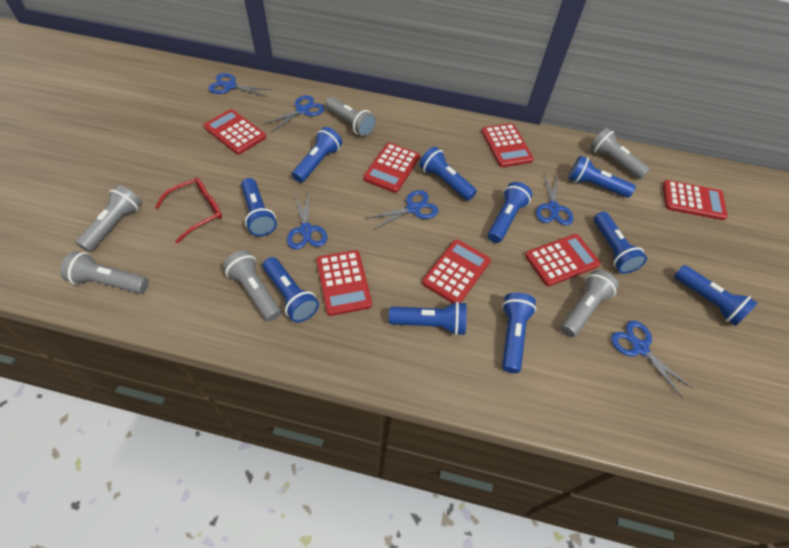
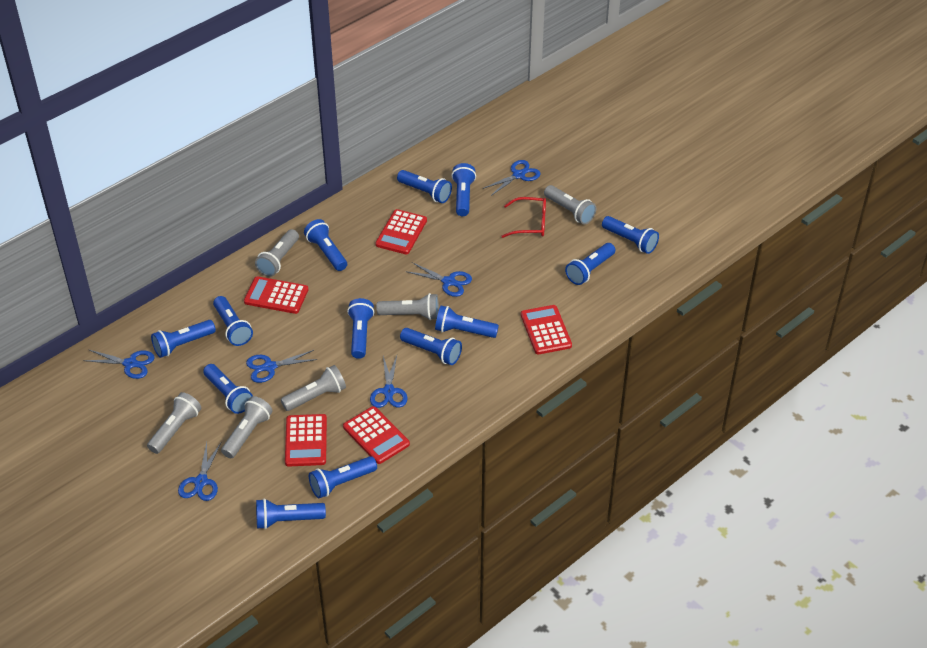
blue flashlight: [241,178,277,236] [263,257,319,322] [292,127,342,183] [389,301,467,336] [419,147,477,201] [488,182,532,243] [502,293,536,373] [568,156,636,198] [594,212,647,274] [674,265,758,326] = 10 -> [151,320,216,358] [203,364,253,414] [213,296,253,346] [256,498,326,529] [304,219,347,271] [309,456,377,498] [347,298,374,359] [397,170,452,203] [400,328,462,365] [435,306,499,338] [451,163,476,216] [565,243,615,285] [602,216,659,254] = 13
red calculator: [203,109,266,155] [316,250,372,316] [363,143,420,193] [422,239,491,303] [481,123,534,167] [525,234,601,286] [662,180,728,220] = 7 -> [244,276,309,314] [285,414,327,467] [343,406,410,464] [375,209,427,254] [521,305,572,355] = 5

